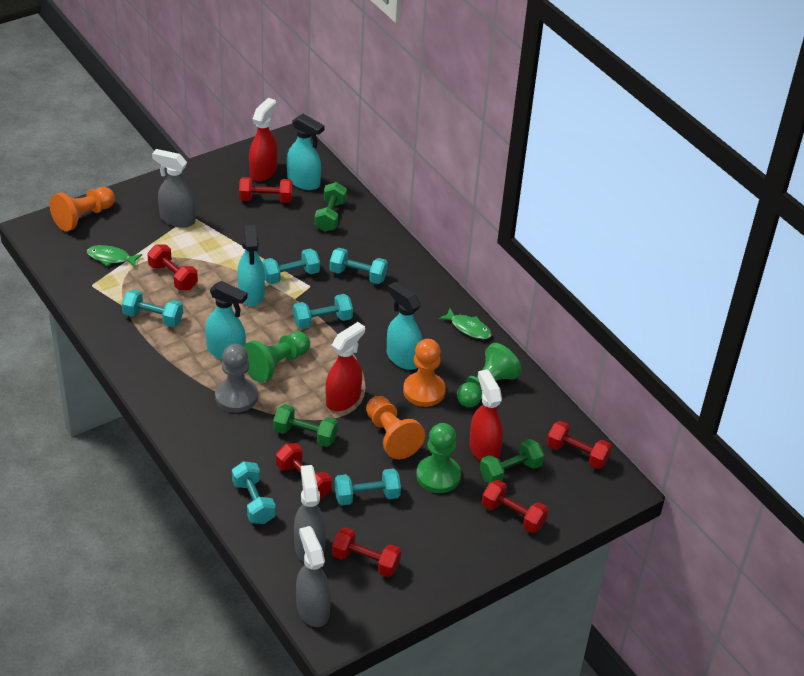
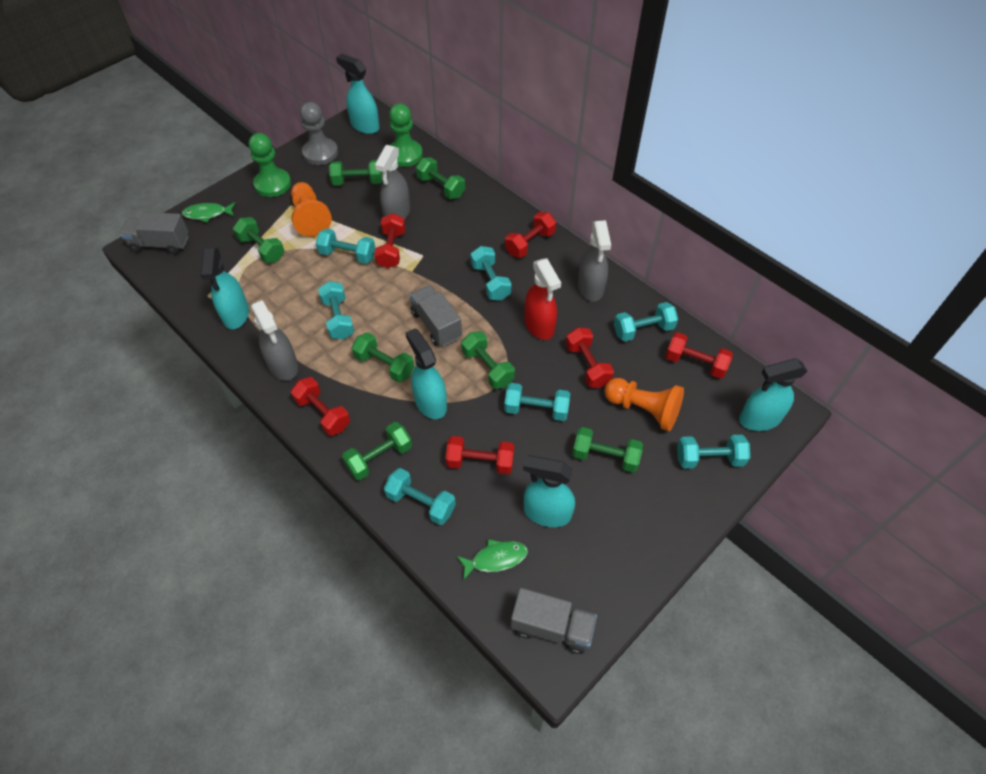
green dumbbell: [273,404,338,447] [315,182,347,231] [480,439,544,483] = 3 -> [233,217,285,263] [329,160,383,186] [342,422,412,480] [352,332,414,383] [416,157,465,199] [461,331,515,389] [572,427,643,473] = 7
green pawn: [243,331,310,382] [416,423,461,493] [457,343,522,407] = 3 -> [249,133,291,197] [389,104,423,167] = 2
grey truck: none = 0 -> [120,212,189,254] [409,285,462,346] [511,588,597,654] = 3
orange pawn: [50,187,115,231] [366,396,425,459] [403,339,446,407] = 3 -> [291,182,332,237] [604,378,684,431] = 2
red spray bottle: [249,98,278,181] [326,322,365,411] [469,369,503,461] = 3 -> [525,259,561,340] = 1
turquoise dumbbell: [122,289,183,327] [232,461,276,524] [262,248,320,284] [293,294,353,329] [330,248,388,284] [335,468,401,505] = 6 -> [316,229,375,264] [318,281,354,340] [384,468,456,525] [471,246,512,301] [504,383,570,421] [614,302,678,342] [677,435,750,469] = 7
turquoise spray bottle: [205,281,248,360] [237,225,265,306] [287,114,325,190] [387,282,423,370] = 4 -> [200,248,249,329] [336,54,380,134] [405,328,447,419] [523,455,575,527] [739,358,807,431] = 5

